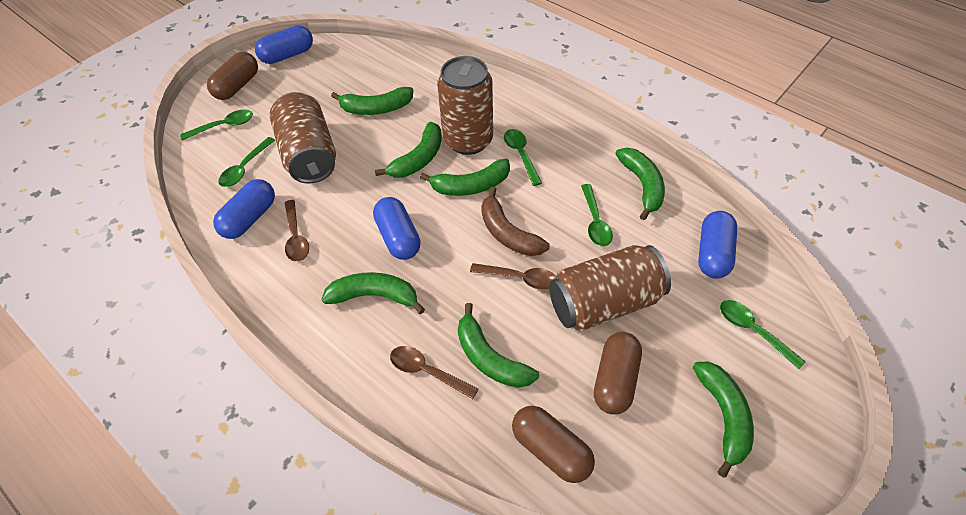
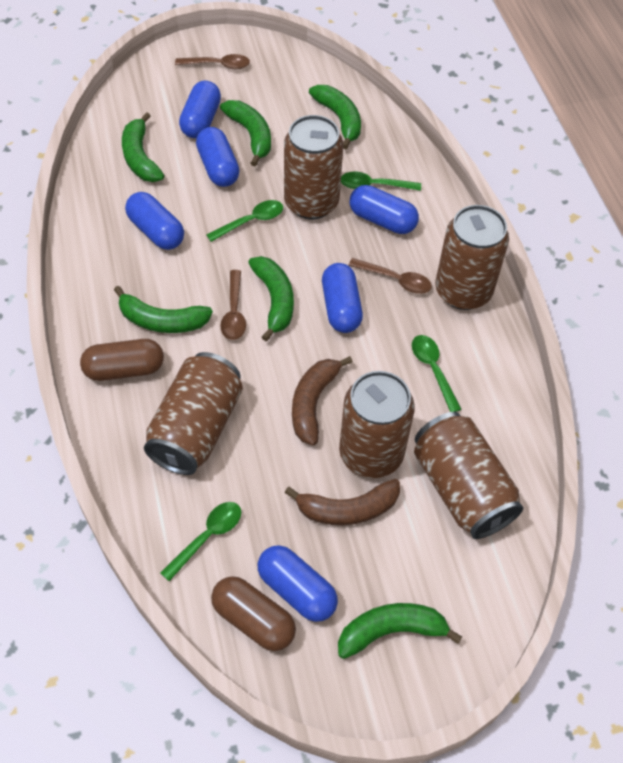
blue capsule: [213,179,275,239] [255,25,313,64] [373,197,421,260] [698,211,737,279] = 4 -> [125,192,184,250] [179,81,221,138] [196,127,240,187] [258,545,338,622] [322,263,363,333] [350,185,419,234] = 6
brown banana: [481,187,550,256] = 1 -> [285,479,400,525] [292,356,353,445] = 2
brown can: [270,92,336,184] [437,56,493,155] [549,245,671,331] = 3 -> [144,352,243,475] [284,115,343,219] [339,371,415,478] [414,412,523,539] [435,205,509,310] = 5
brown capsule: [207,52,258,100] [512,406,595,483] [594,332,642,414] = 3 -> [80,339,164,381] [211,576,296,651] = 2
green banana: [321,272,425,314] [331,87,413,115] [375,122,442,178] [420,159,510,196] [458,303,539,388] [616,148,665,220] [693,361,754,478] = 7 -> [114,286,213,333] [122,112,165,182] [220,100,271,166] [248,256,294,341] [309,85,361,149] [338,603,462,659] = 6
green spoon: [180,110,253,140] [218,137,275,187] [504,129,542,186] [581,184,613,246] [720,300,805,369] = 5 -> [160,502,241,581] [206,200,283,242] [341,172,421,191] [412,335,462,412] = 4

